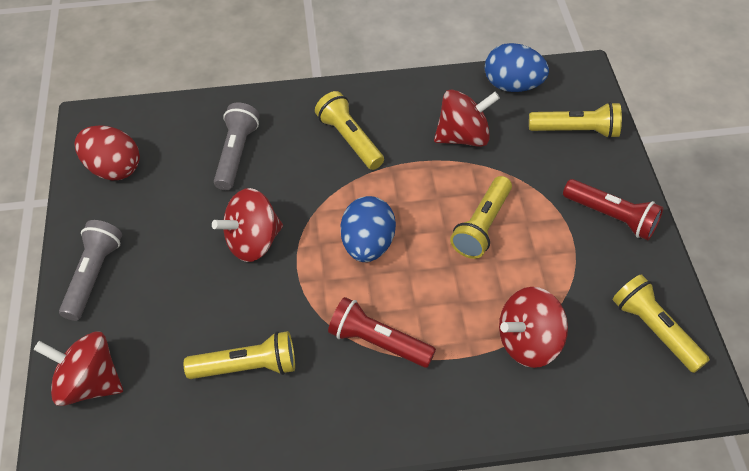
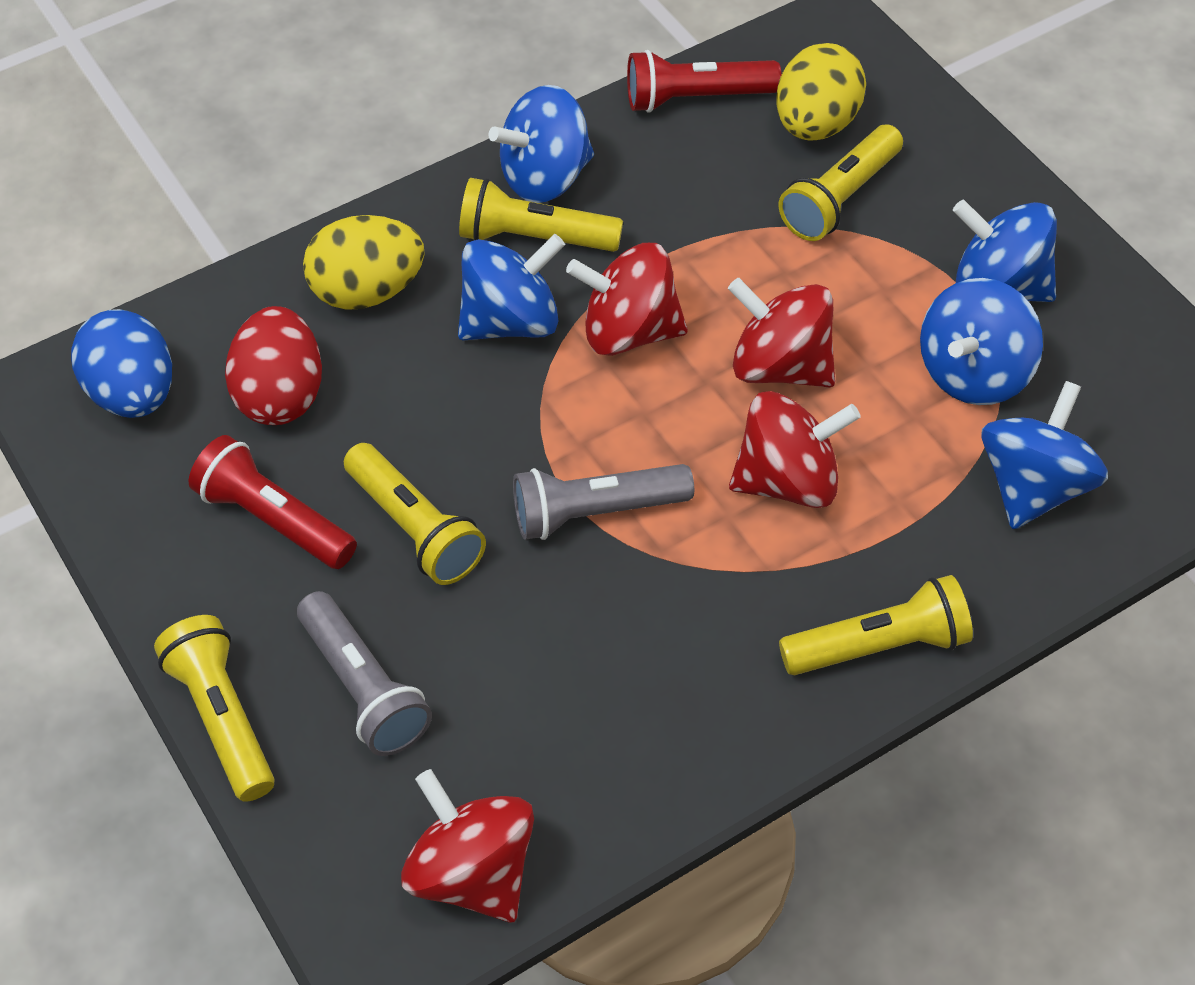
blue egg: [341,196,396,262] [485,43,549,92] = 2 -> [71,309,172,418] = 1
blue spinning top: none = 0 -> [458,234,565,341] [489,85,594,203] [920,278,1043,405] [953,200,1057,302] [981,381,1108,529] = 5
yellow egg: none = 0 -> [303,215,425,310] [776,43,866,141] = 2

